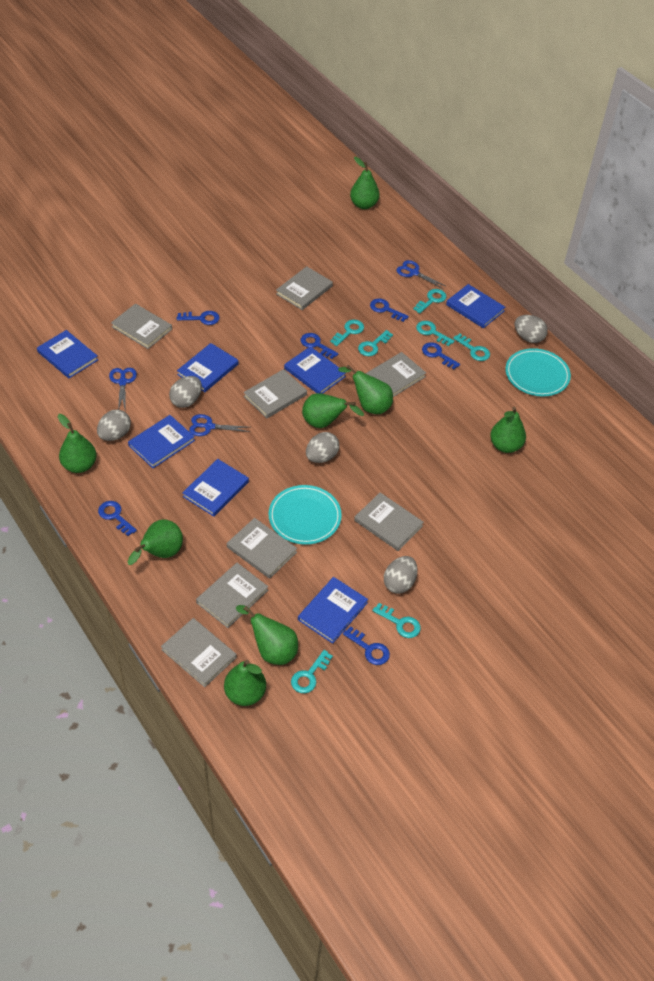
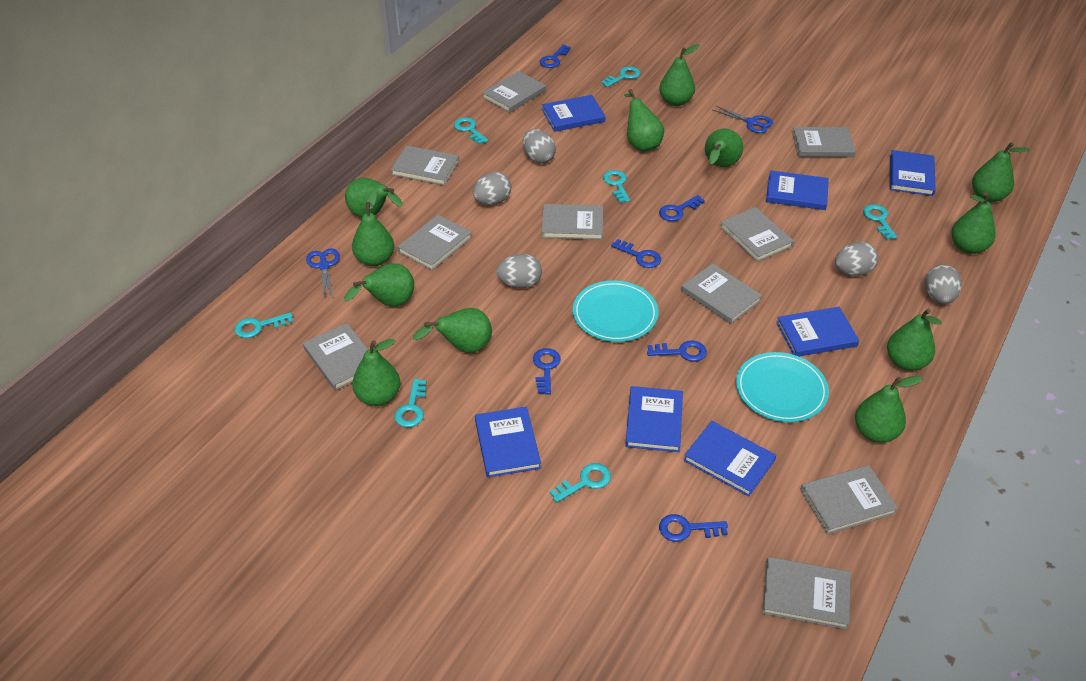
blue scissors: [109,368,137,410] [189,414,250,436] [397,260,447,289] = 3 -> [306,248,340,298] [713,106,773,133] = 2
green pear: [58,414,97,473] [128,519,183,565] [224,660,266,706] [236,605,298,665] [302,393,364,428] [338,365,393,414] [350,157,380,209] [490,407,526,453] = 8 -> [344,263,414,307] [345,178,402,217] [352,190,394,266] [352,339,400,406] [413,308,492,353] [624,89,664,152] [659,44,699,106] [705,129,743,167] [855,376,923,443] [887,309,942,371] [951,192,996,254] [972,142,1030,202] = 12
grey book: [111,304,172,349] [161,618,237,687] [196,563,268,628] [227,518,297,579] [244,369,307,418] [276,266,333,310] [354,492,424,551] [365,352,426,397] = 8 -> [303,323,368,391] [391,145,459,186] [397,215,472,271] [482,71,546,113] [541,204,603,240] [681,263,762,324] [720,207,794,262] [762,557,851,630] [792,127,856,157] [800,465,898,535] = 10

